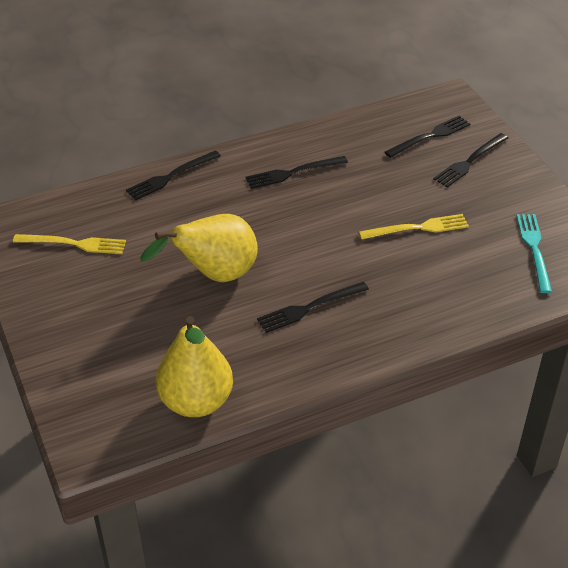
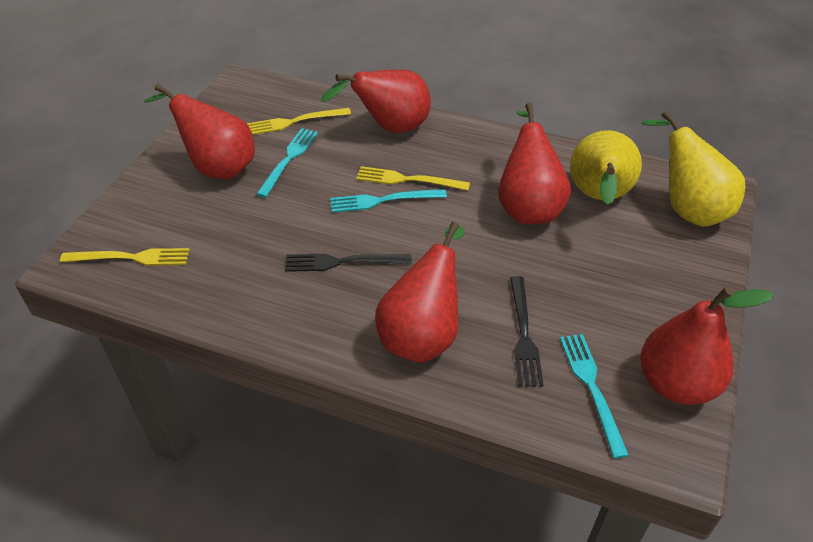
black fork: [126,151,221,201] [245,156,348,189] [257,282,369,333] [385,115,470,158] [433,133,508,187] = 5 -> [285,254,412,272] [510,276,544,387] = 2
red pear: none = 0 -> [144,84,255,179] [321,70,431,133] [375,222,465,363] [498,103,571,224] [640,287,774,405] = 5
turquoise fork: [516,214,552,293] = 1 -> [256,128,318,197] [330,189,447,213] [560,334,629,459] = 3
yellow fork: [13,234,126,254] [359,214,469,240] = 2 -> [60,248,190,266] [247,108,351,135] [356,166,470,190] = 3

